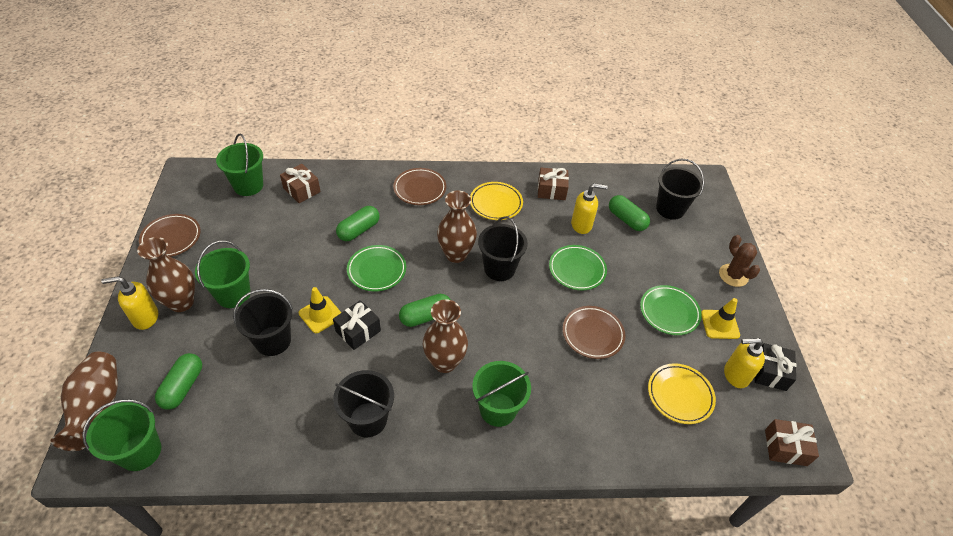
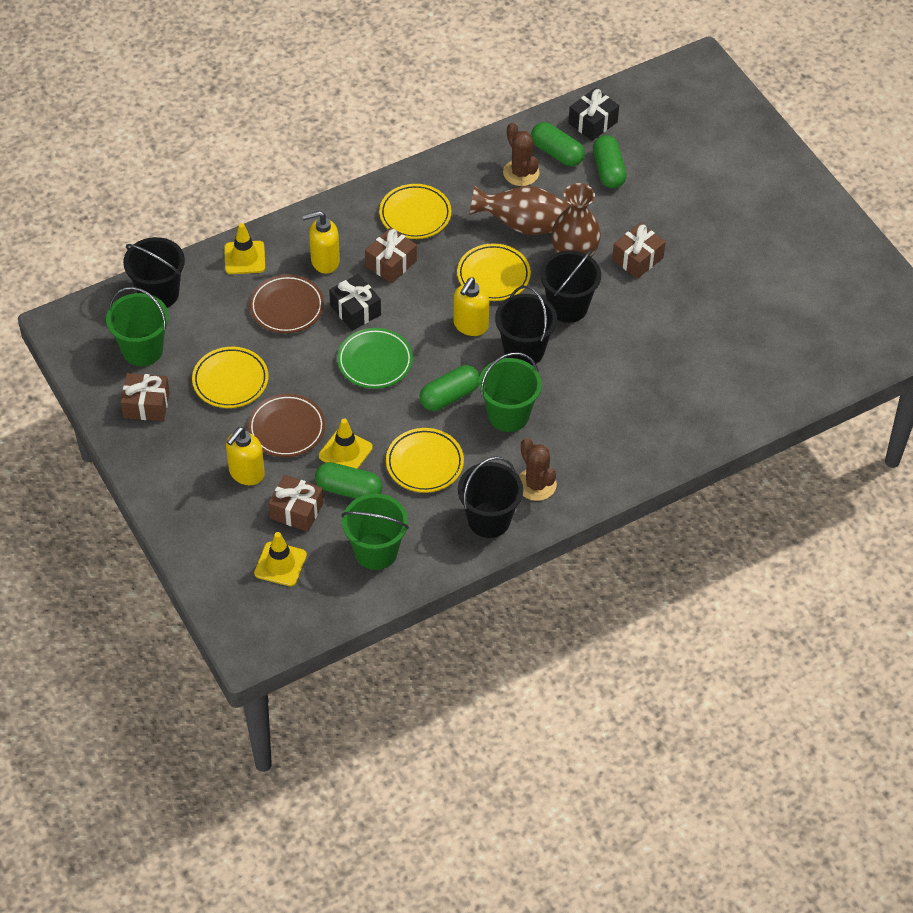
brown cactus: [719,235,760,287] = 1 -> [503,123,539,186] [519,438,557,501] = 2
brown gift: [280,164,321,203] [538,168,569,200] [765,419,819,466] = 3 -> [121,373,170,421] [268,475,324,532] [365,228,417,284] [612,223,666,279] = 4
brown plate: [139,214,201,257] [393,168,446,205] [563,306,625,359] = 3 -> [248,394,325,457] [250,275,324,333] = 2
brown vase: [51,352,118,451] [137,237,195,312] [423,299,468,373] [437,191,477,263] = 4 -> [469,185,569,235] [551,183,601,257] = 2
green bucket: [82,399,161,471] [195,241,251,308] [216,133,263,196] [472,361,531,427] = 4 -> [106,287,169,366] [341,494,409,570] [479,352,542,432] = 3
green plate: [347,245,406,291] [549,245,607,290] [640,285,702,335] = 3 -> [337,328,413,389] = 1
yellow plate: [470,182,523,220] [648,363,716,424] = 2 -> [192,347,268,408] [379,184,451,239] [386,428,464,493] [457,243,531,301] = 4
yellow traffic cone: [299,287,342,333] [701,298,740,339] = 2 -> [224,223,265,274] [254,532,307,586] [319,419,373,469] = 3

